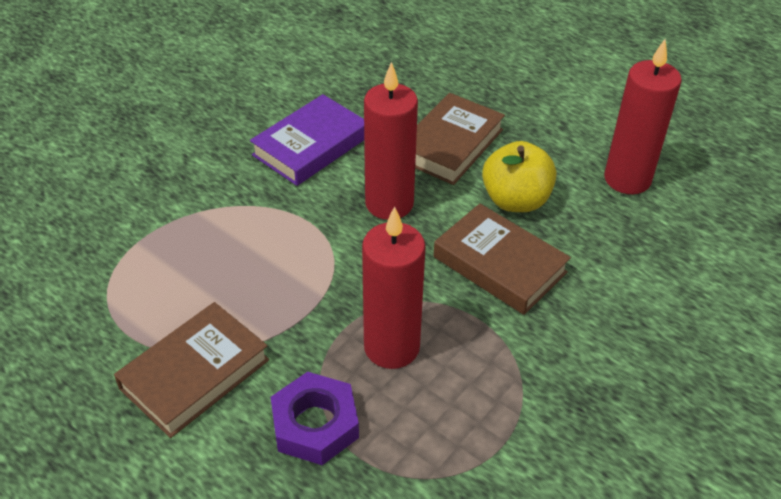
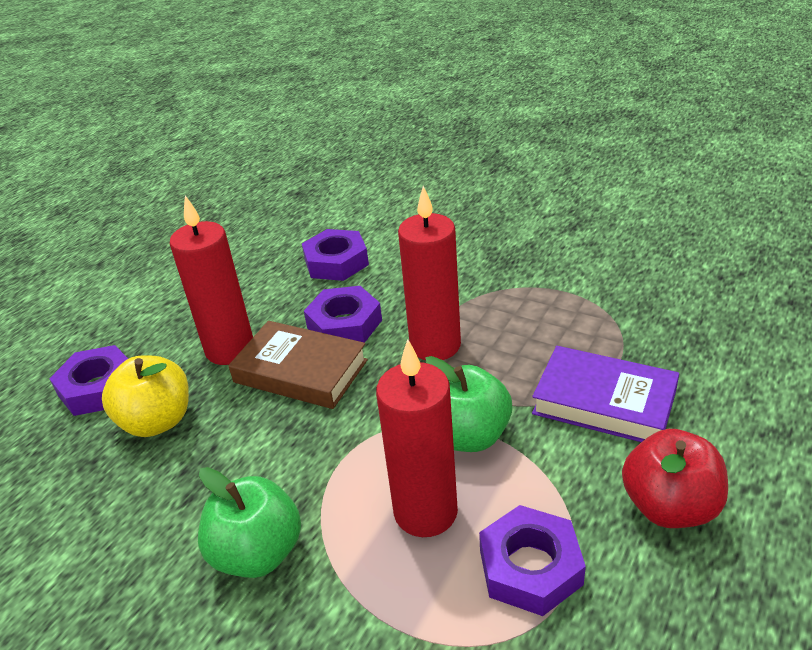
brown book: [114,302,269,438] [415,93,505,185] [434,204,571,315] = 3 -> [228,321,368,409] = 1
green apple: none = 0 -> [198,467,301,578] [426,356,512,452] = 2
purple nut: [271,372,359,465] = 1 -> [49,345,128,416] [302,229,369,281] [304,286,382,343] [479,505,586,616] = 4
red apple: none = 0 -> [622,429,728,528] = 1

